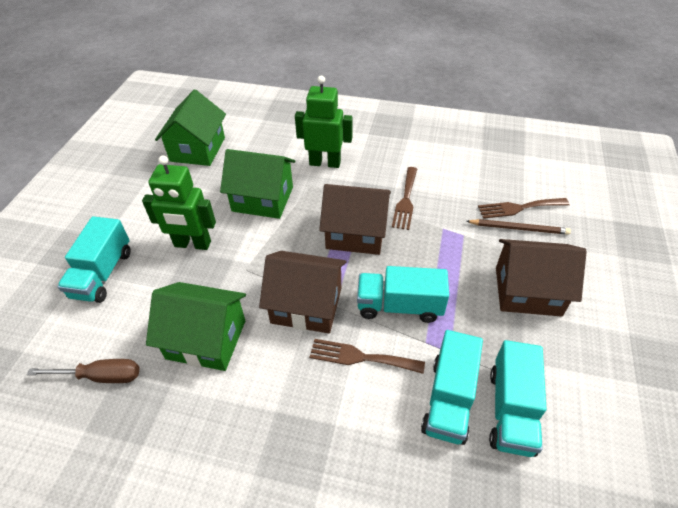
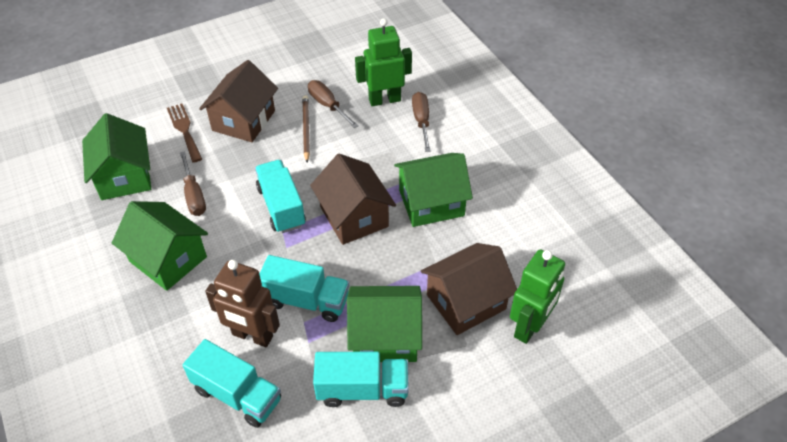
brown fork: [310,339,425,374] [392,167,417,230] [478,198,569,219] = 3 -> [167,104,202,163] = 1
brown robot: none = 0 -> [205,260,280,347] = 1
brown screwdriver: [27,359,139,383] = 1 -> [180,151,206,216] [308,80,359,128] [412,92,431,152] = 3
green house: [146,282,246,371] [155,89,226,166] [220,149,295,219] = 3 -> [82,113,151,200] [112,201,208,291] [347,286,422,362] [394,153,473,227] = 4

